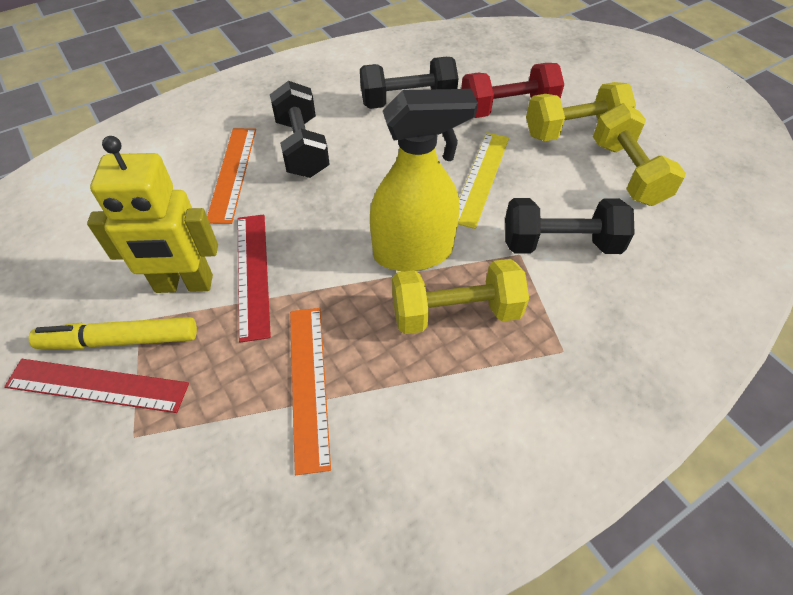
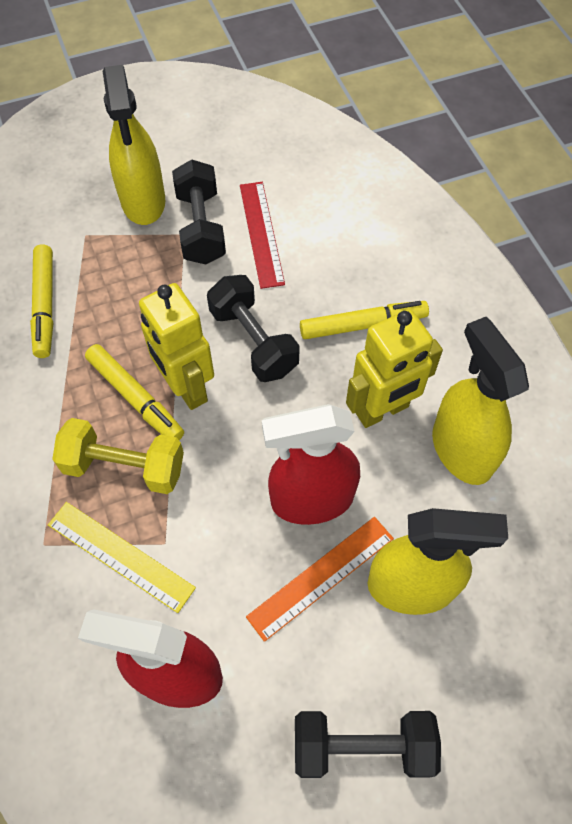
orange ruler: [207,128,256,224] [290,308,331,475] = 2 -> [246,517,394,642] = 1
red dumbbell: [461,63,564,118] = 1 -> none = 0
red ruler: [4,359,189,413] [237,214,271,343] = 2 -> [240,182,285,289] = 1
red spray bottle: none = 0 -> [78,609,223,708] [262,404,360,525] = 2
yellow dumbbell: [392,259,529,334] [526,82,636,141] [593,103,686,206] = 3 -> [52,418,184,494] = 1
yellow marker: [29,317,197,349] = 1 -> [30,245,53,358] [85,344,184,440] [300,301,429,339] = 3
yellow robot: [87,136,218,293] = 1 -> [139,283,214,410] [346,309,443,428] = 2
yellow spray bottle: [370,89,478,272] = 1 -> [103,65,165,225] [367,508,508,615] [432,317,529,485] = 3

